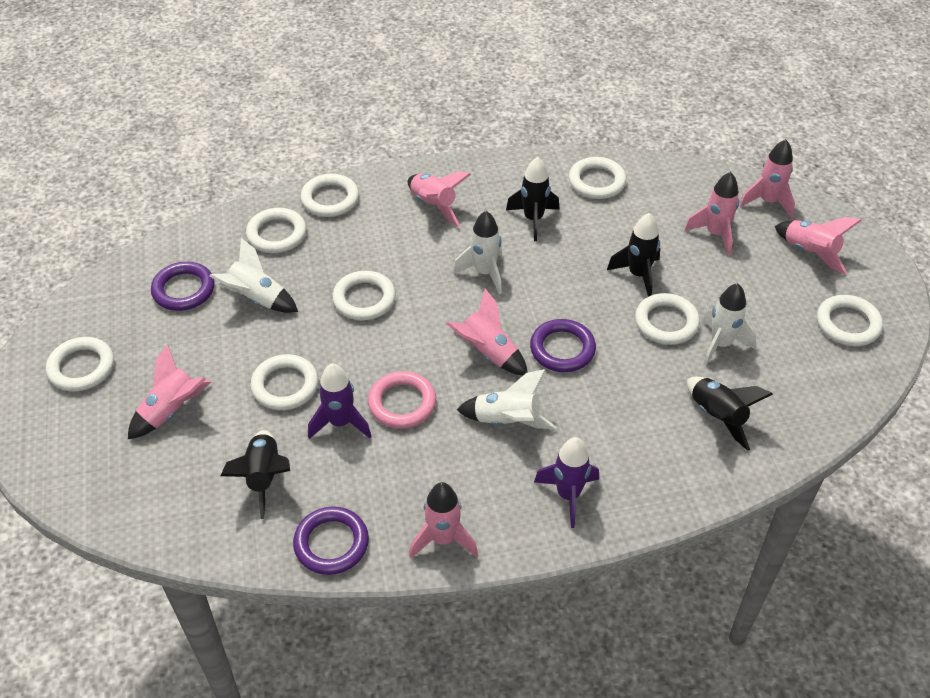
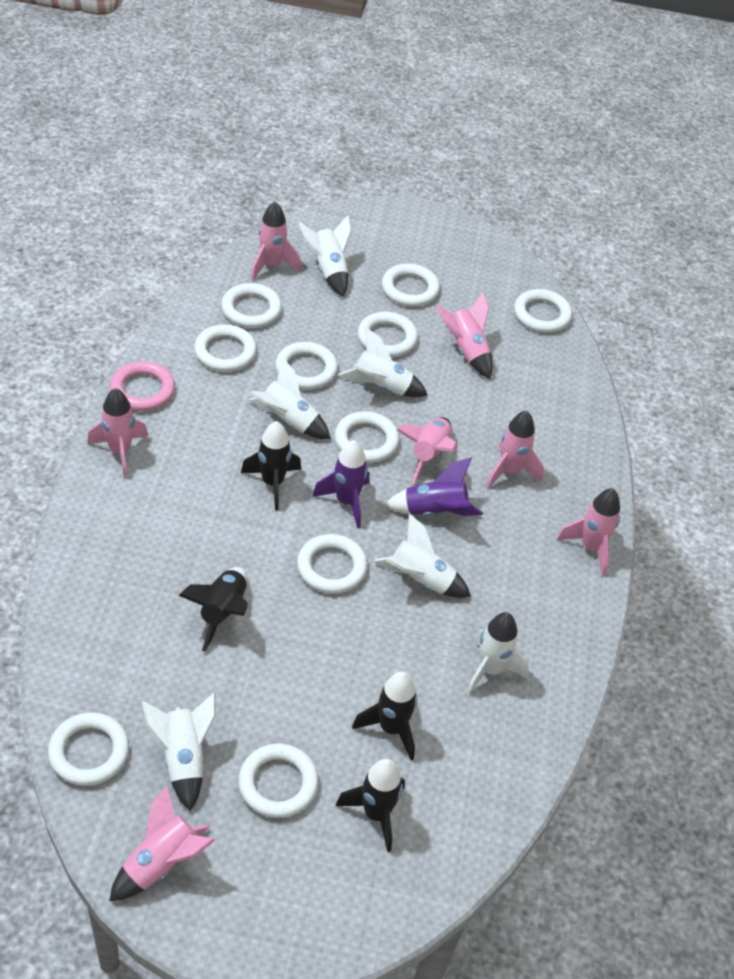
purple ring: [151,262,215,311] [293,506,369,575] [530,319,596,372] = 3 -> none = 0
white ring: [46,337,114,391] [246,208,307,253] [250,354,318,410] [301,174,359,217] [332,271,396,320] [569,157,626,199] [635,293,700,345] [817,295,883,346] = 8 -> [48,713,129,786] [194,325,257,372] [221,283,282,328] [238,744,318,818] [275,342,338,389] [297,534,367,594] [335,411,399,463] [358,312,418,357] [382,264,440,307] [514,289,572,333] = 10
white rocket: [209,238,298,313] [453,211,502,294] [457,369,556,429] [702,283,756,366] = 4 -> [142,693,216,812] [249,358,330,439] [298,215,352,297] [338,327,428,397] [374,513,471,598] [466,612,529,695] = 6

